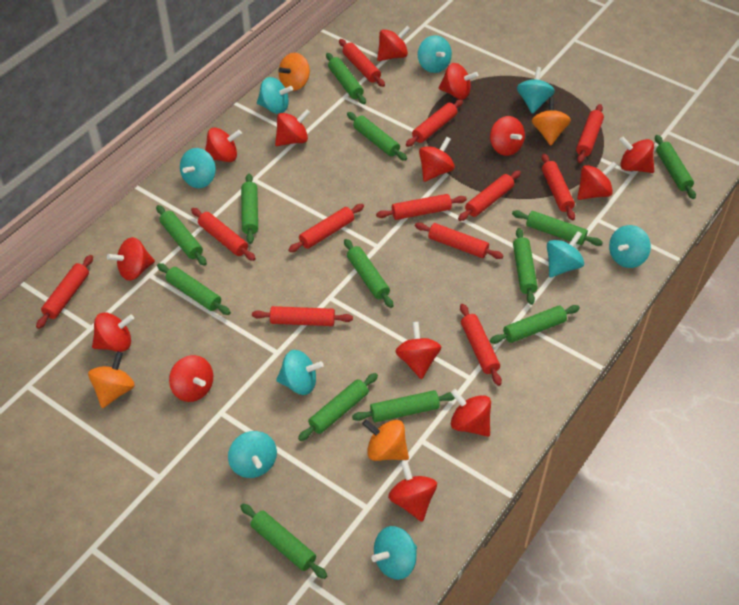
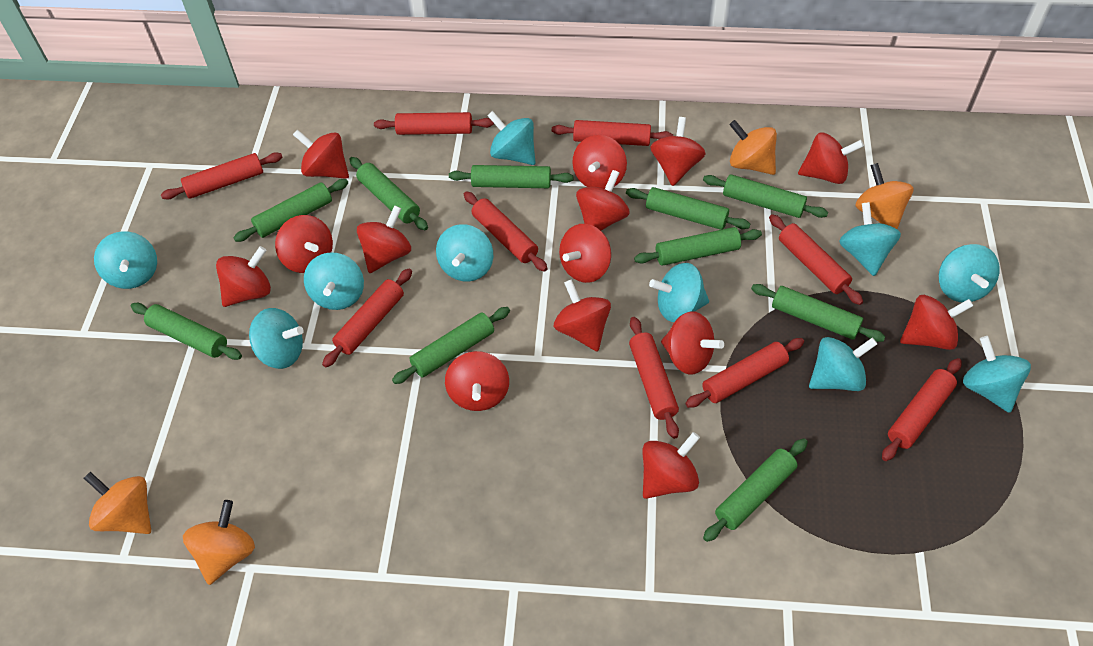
green rolling pin: [156,205,207,266] [157,263,231,315] [240,504,327,579] [241,174,258,244] [298,373,378,441] [326,53,366,104] [344,239,393,308] [347,112,407,161] [352,390,455,422] [490,305,580,344] [512,210,603,246] [513,228,538,305] [655,135,696,199] = 13 -> [131,303,242,360] [233,179,348,242] [349,157,428,230] [392,307,510,384] [449,165,574,188] [626,187,750,230] [634,227,762,266] [703,174,828,218] [703,438,808,542] [751,284,885,342] = 10
red rolling pin: [36,255,93,329] [191,208,256,261] [252,306,353,326] [288,204,364,252] [339,39,385,87] [376,194,467,220] [406,99,463,147] [415,222,504,259] [458,170,521,221] [460,304,502,386] [542,154,575,220] [576,104,604,163] = 12 -> [161,152,282,199] [322,268,412,367] [374,112,494,135] [464,191,548,272] [552,120,673,146] [629,317,679,439] [685,338,804,408] [769,214,863,305] [882,358,962,461] = 9
turquoise spinning top: [180,148,216,188] [228,431,277,478] [257,77,293,114] [276,350,324,395] [371,526,417,580] [418,35,452,73] [517,67,555,114] [547,231,584,277] [609,225,651,268] = 9 -> [94,231,157,289] [249,308,304,369] [304,252,364,310] [436,224,493,282] [487,111,536,165] [649,263,709,322] [809,337,877,391] [839,202,901,276] [939,244,1000,302] [963,336,1031,413] = 10

